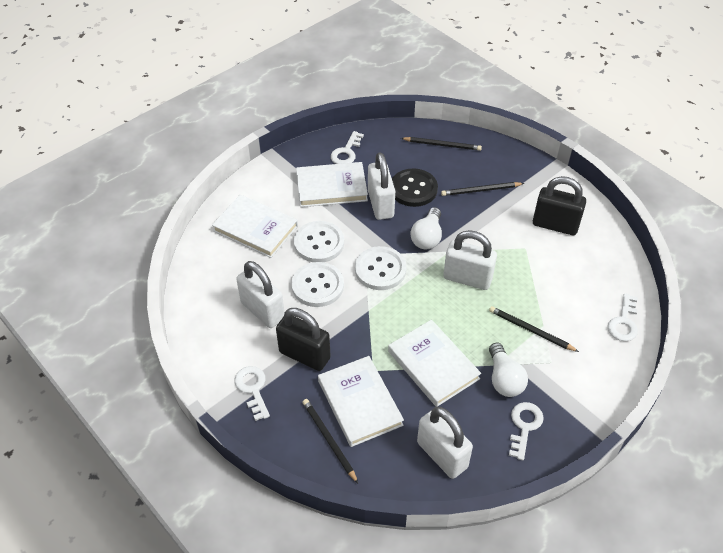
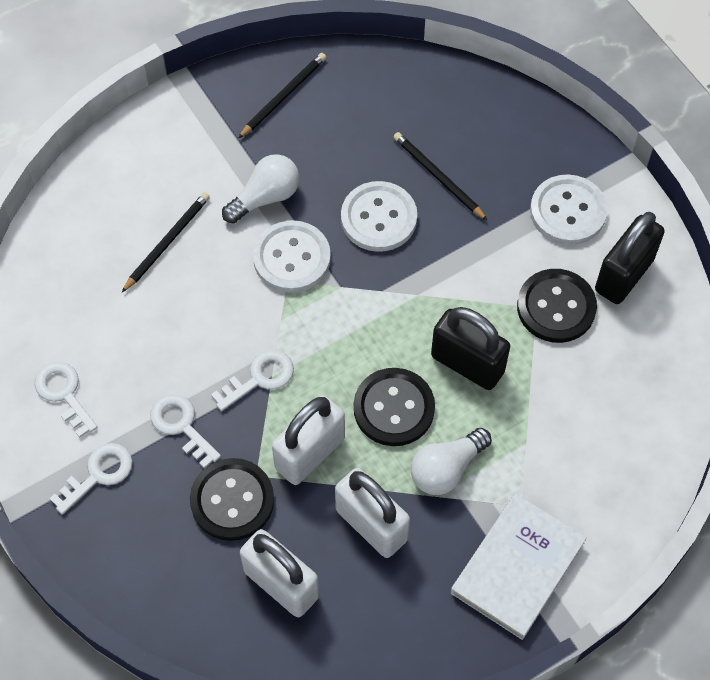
black button: [392,169,438,207] = 1 -> [190,458,274,541] [354,368,435,446] [517,269,597,343] = 3
black pencil: [303,399,358,483] [401,137,482,151] [441,182,524,196] [489,306,579,352] = 4 -> [121,192,210,293] [238,53,326,138] [394,132,488,221] = 3
white book: [212,195,298,258] [296,162,368,207] [318,356,404,447] [388,320,481,407] = 4 -> [451,493,587,640] = 1
white padlock: [236,261,285,328] [368,152,395,220] [417,407,473,479] [443,230,497,290] = 4 -> [240,529,319,617] [272,395,345,485] [335,468,410,558] = 3

